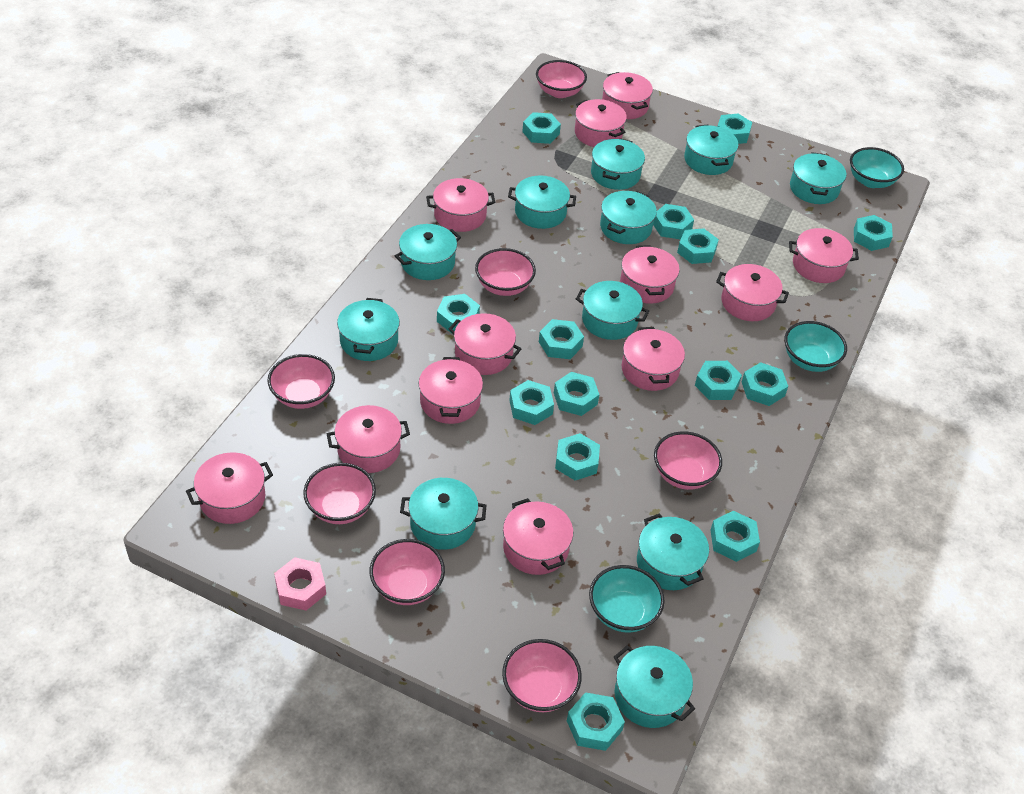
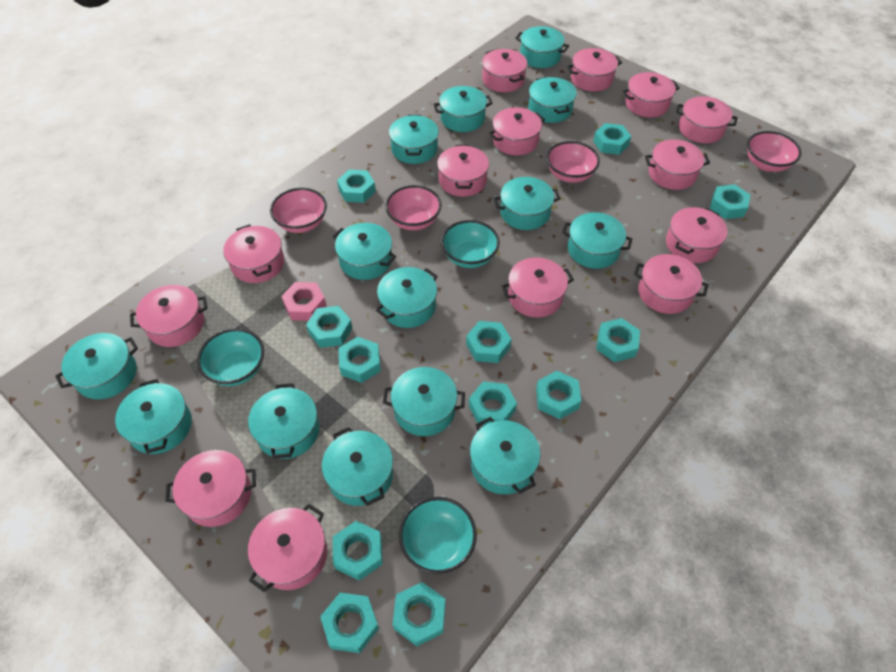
pink bowl: [267,354,335,409] [303,463,376,524] [370,539,445,605] [475,248,536,296] [502,639,582,712] [536,60,587,98] [654,431,722,490] = 7 -> [270,188,327,233] [385,185,442,230] [546,141,600,183] [747,131,802,172] = 4
pink pot: [186,452,273,524] [327,405,410,473] [419,357,483,424] [426,178,495,232] [449,313,521,375] [503,498,573,575] [575,99,627,147] [602,72,653,119] [620,245,680,304] [622,327,685,391] [716,264,789,321] [789,228,859,283] = 12 -> [130,285,207,347] [165,450,256,527] [223,224,284,283] [248,504,327,592] [437,145,489,197] [482,49,527,92] [489,107,545,155] [501,258,574,318] [567,48,622,92] [622,72,680,118] [634,254,709,314] [645,139,710,190] [666,207,728,263] [676,96,738,143] = 14
turquoise nut: [437,294,480,333] [509,380,554,425] [522,112,561,144] [539,319,584,359] [554,372,599,416] [555,433,600,480] [567,692,625,751] [653,204,694,240] [677,228,719,264] [695,361,742,400] [711,511,760,562] [717,114,752,144] [742,362,788,406] [854,215,893,251] = 14 -> [306,306,352,348] [320,593,379,653] [333,521,383,581] [337,170,376,203] [338,337,381,383] [392,582,445,646] [466,321,512,363] [469,381,517,426] [536,371,581,419] [593,123,631,155] [596,318,640,362] [710,184,751,219] = 12
turquoise pot: [337,298,400,361] [395,224,461,280] [400,478,487,550] [508,176,576,229] [576,281,649,340] [591,138,645,190] [600,191,657,244] [614,645,695,728] [637,513,709,590] [684,125,738,175] [790,152,846,204] = 11 -> [55,333,138,399] [115,379,192,454] [248,383,320,459] [322,427,393,506] [332,223,396,280] [376,267,438,328] [383,367,465,436] [389,115,439,164] [433,86,493,132] [470,417,540,494] [494,177,560,230] [515,26,569,68] [528,77,577,123] [562,212,632,269] = 14

